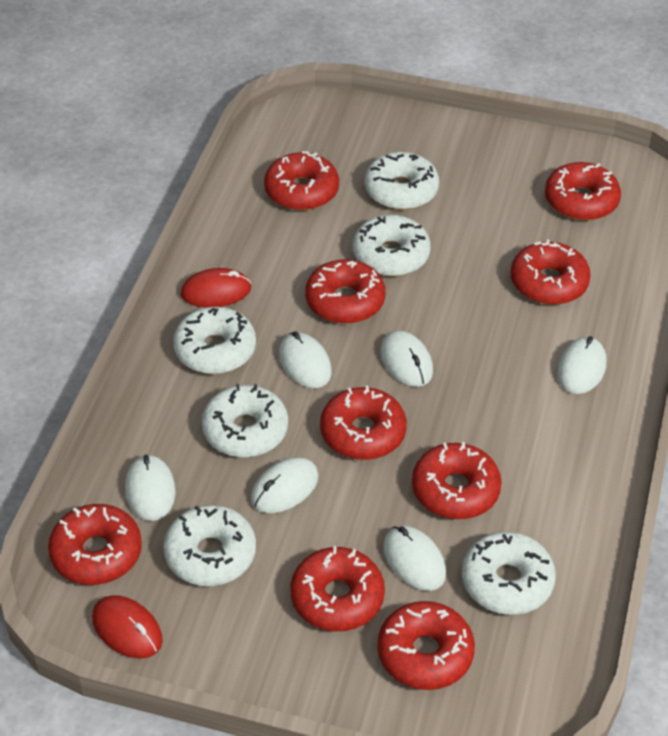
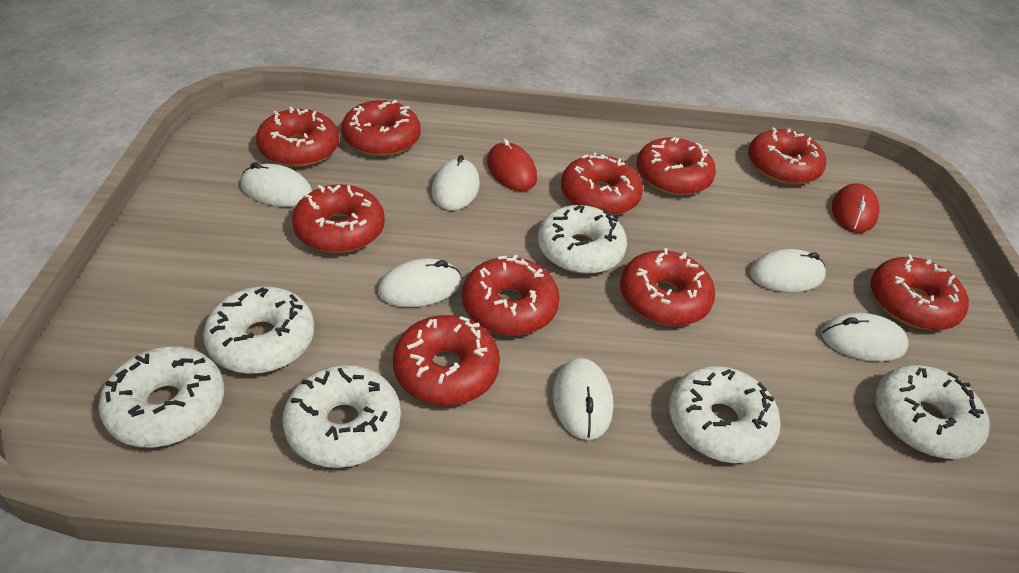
red donut: [48,504,142,585] [264,151,339,211] [290,546,385,631] [305,260,385,324] [320,386,407,460] [378,601,475,690] [412,442,502,519] [511,239,591,305] [545,162,621,221] = 9 -> [256,107,339,167] [292,184,385,253] [341,100,421,157] [393,315,500,406] [462,255,560,335] [561,152,643,216] [620,248,715,326] [636,137,716,196] [748,127,826,185] [871,255,969,330] = 10

